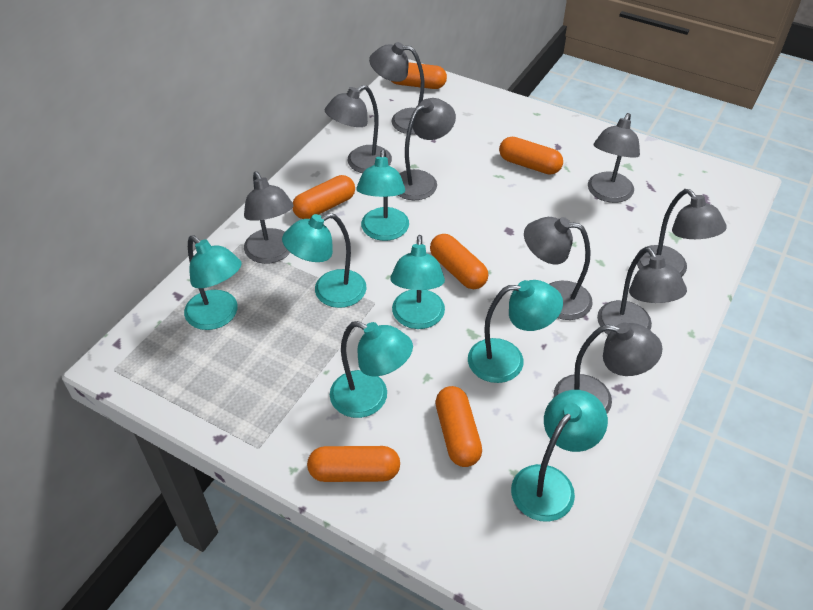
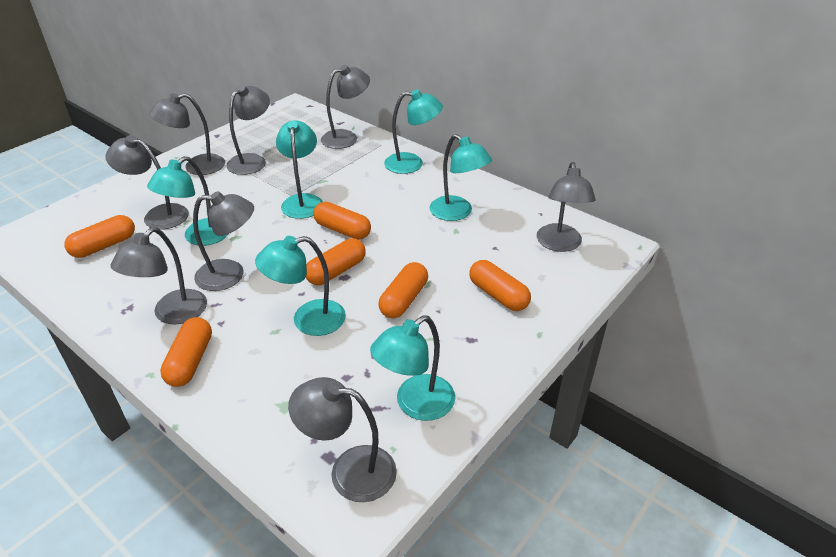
grey lamp: [244,172,294,264] [325,85,392,173] [369,42,425,134] [398,98,456,200] [524,217,593,320] [554,322,662,414] [588,113,640,203] [597,247,687,335] [637,189,727,276] = 9 -> [105,135,189,230] [110,227,207,324] [149,93,225,175] [193,191,254,291] [227,85,270,175] [288,377,397,502] [321,65,370,149] [537,162,596,252] = 8
turquoise lamp: [184,236,242,330] [282,213,367,308] [330,321,413,418] [356,149,409,241] [390,235,445,329] [468,280,563,383] [511,390,608,522] = 7 -> [147,156,228,246] [255,236,346,336] [276,120,323,219] [370,315,455,421] [384,90,443,174] [429,134,492,221] = 6

